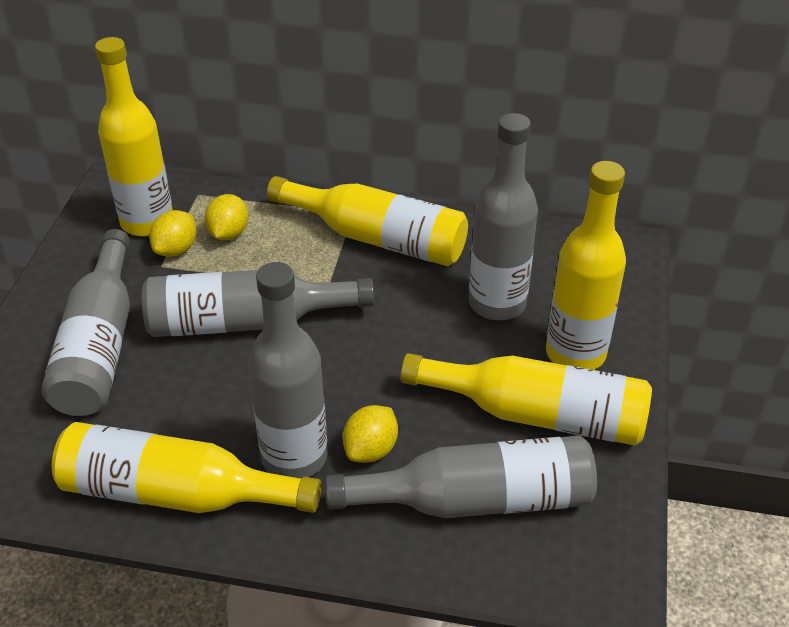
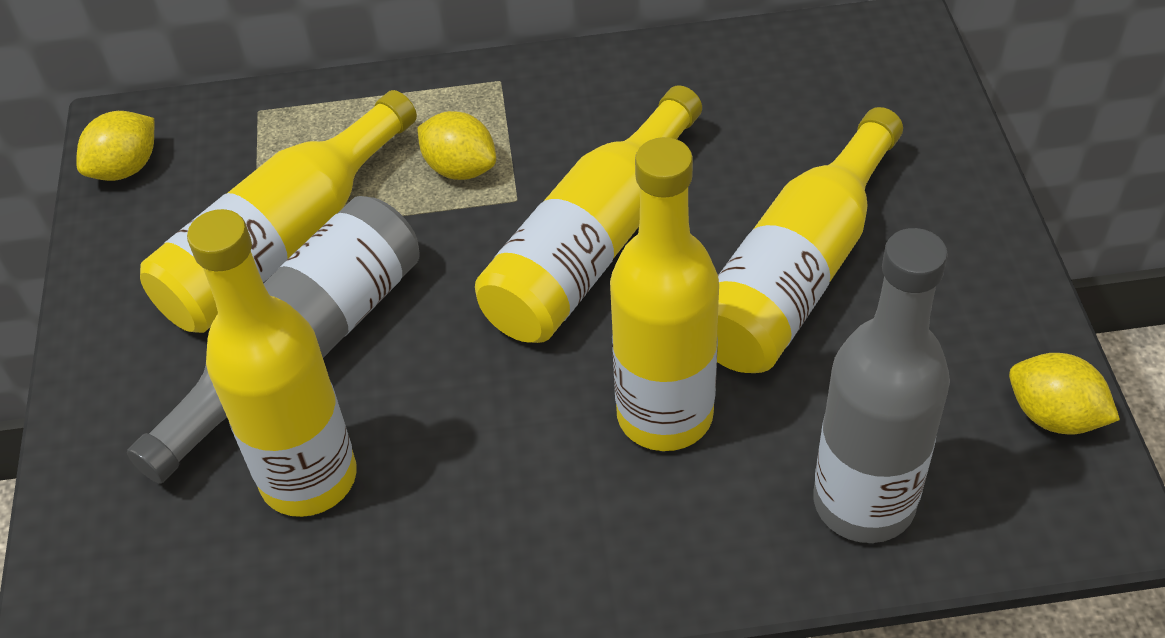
grey bottle: [41,229,130,416] [142,270,374,337] [248,262,328,479] [325,436,597,518] [469,113,538,320] = 5 -> [127,196,420,484] [813,228,950,543] = 2

